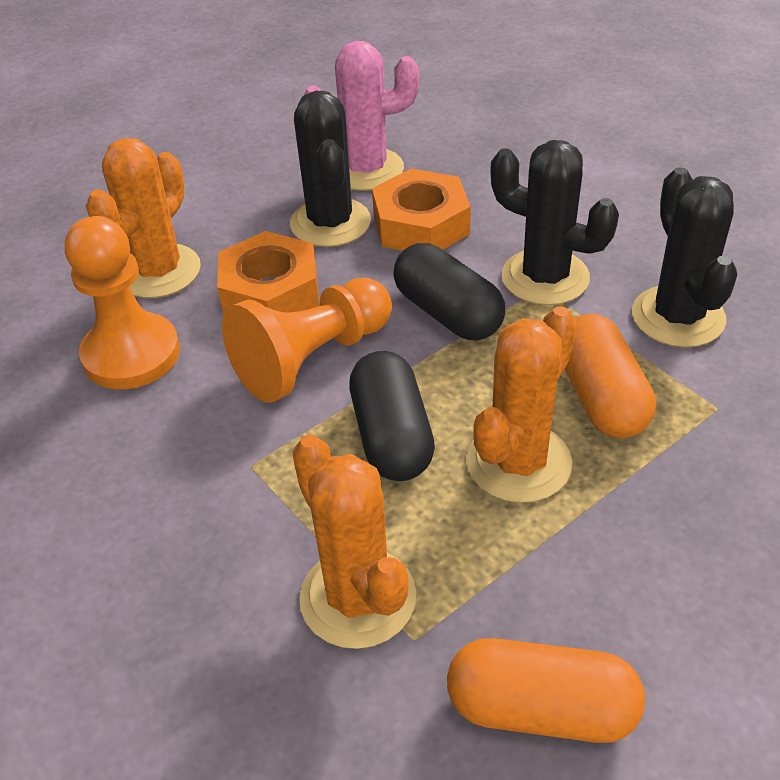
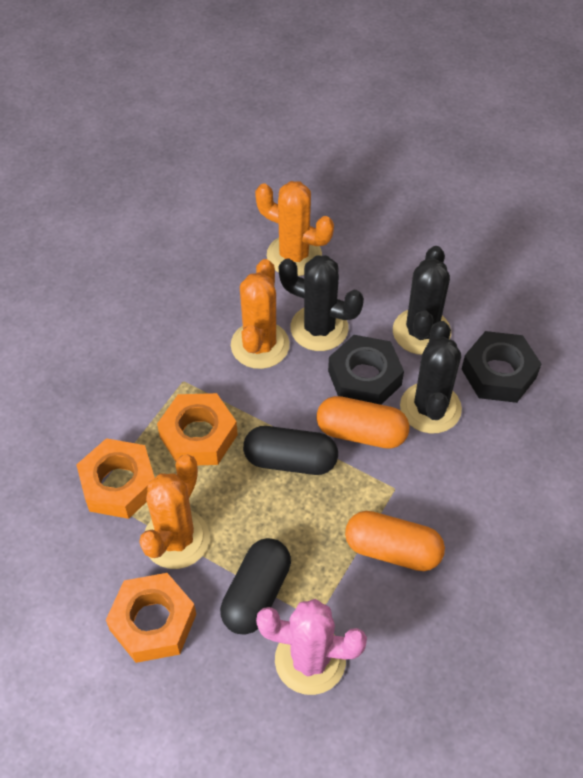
black nut: none = 0 -> [328,335,404,405] [462,331,541,403] = 2
orange nut: [217,231,319,315] [372,168,471,251] = 2 -> [76,438,155,519] [106,573,196,663] [157,393,238,465] = 3
orange pawn: [65,216,180,389] [222,278,392,403] = 2 -> none = 0

